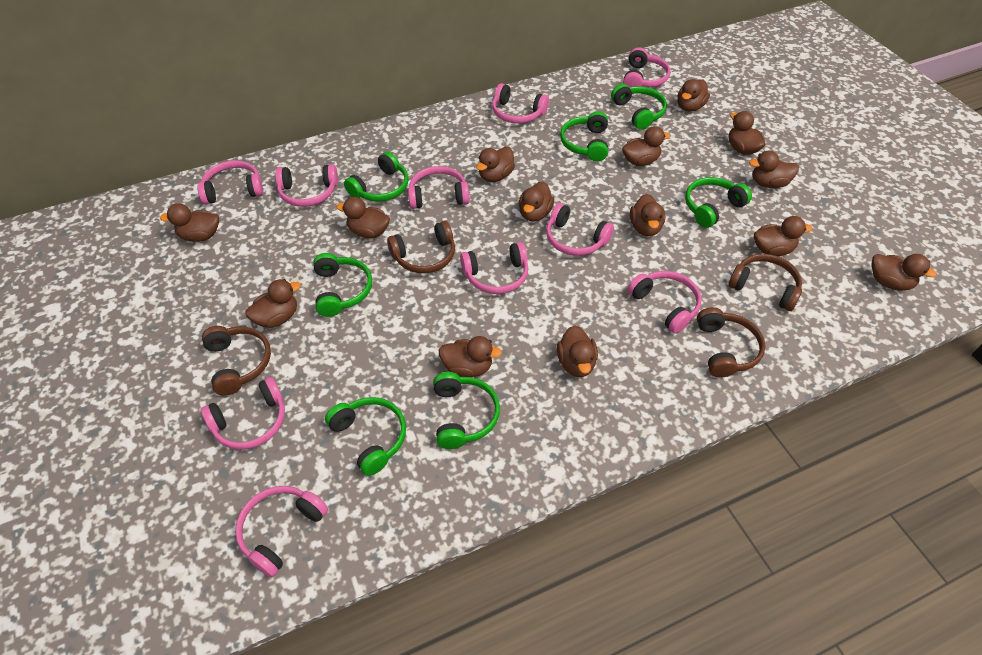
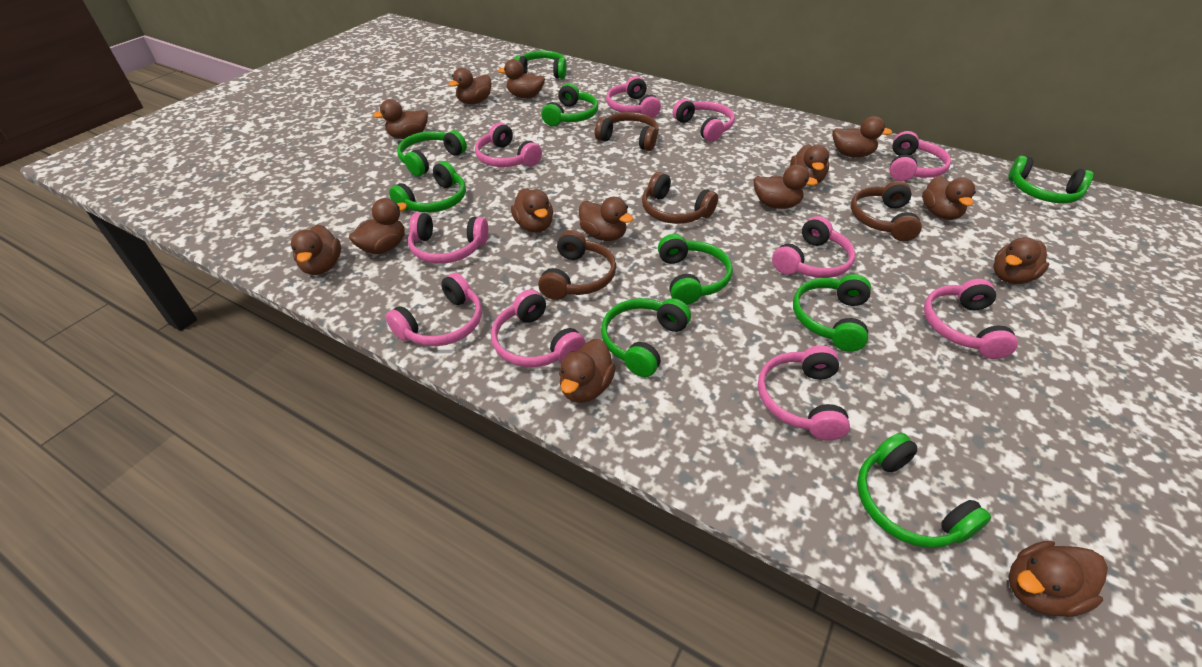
green headphones: [313,253,372,317] [325,397,406,476] [344,152,409,202] [433,372,500,449] [560,111,608,162] [611,84,667,130] [685,177,752,228] = 7 -> [389,161,466,213] [397,130,467,176] [515,51,567,79] [541,83,598,126] [601,298,691,377] [658,234,733,305] [793,274,871,352] [857,433,991,548] [1008,156,1094,203] = 9

